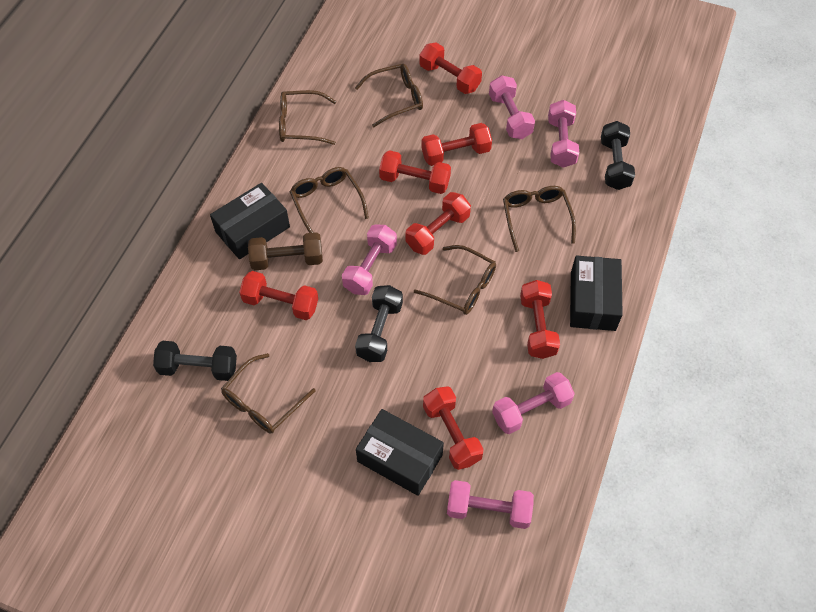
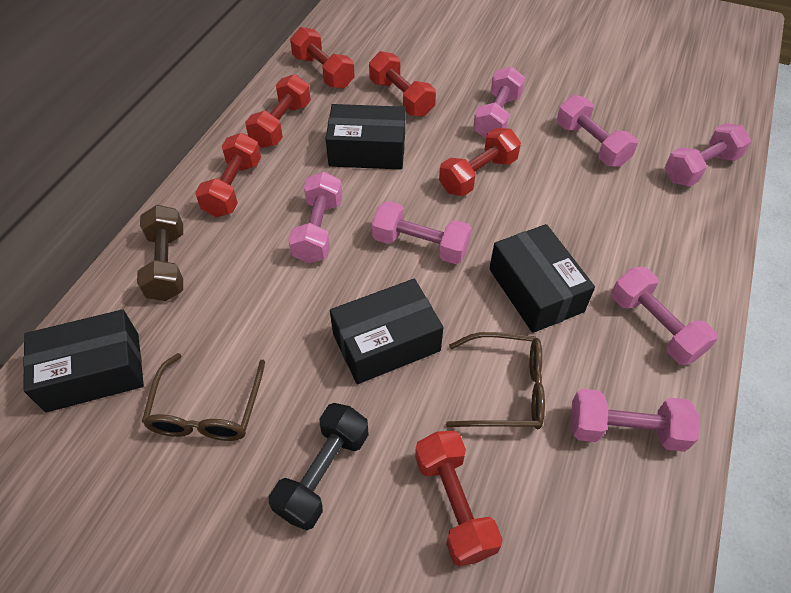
black box: [210,183,290,259] [356,409,444,496] [570,256,623,331] = 3 -> [23,309,144,413] [325,104,406,170] [330,279,443,384] [489,224,595,333] = 4
black dumbbell: [153,341,237,381] [355,285,403,362] [601,121,635,190] = 3 -> [269,403,369,531] = 1
brown glasses: [221,353,316,433] [279,90,337,145] [290,167,369,233] [355,64,423,127] [414,245,496,315] [503,186,576,252] = 6 -> [142,353,265,441] [446,332,545,429] = 2
pink dumbbell: [342,225,397,295] [447,480,534,529] [489,75,535,139] [492,372,575,434] [548,100,579,168] = 5 -> [289,172,342,263] [372,201,472,264] [473,66,525,139] [557,95,638,167] [570,389,700,452] [611,267,718,365] [665,123,751,186] = 7
red dumbbell: [239,271,318,320] [379,150,451,194] [405,192,471,255] [419,42,482,94] [421,123,492,166] [423,386,484,470] [520,280,560,359] = 7 -> [195,133,261,217] [245,74,311,148] [290,27,355,89] [369,51,436,117] [415,431,502,567] [439,128,521,196] = 6

